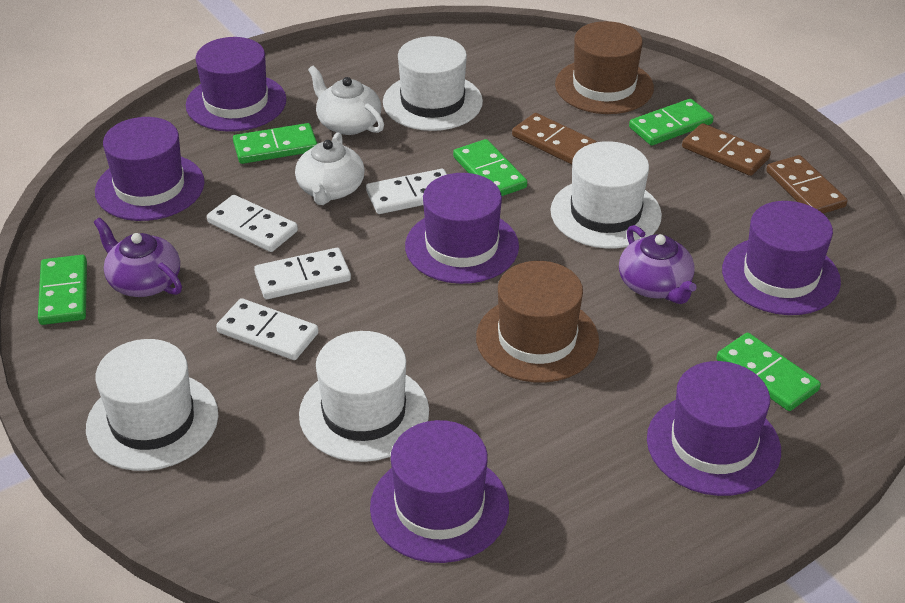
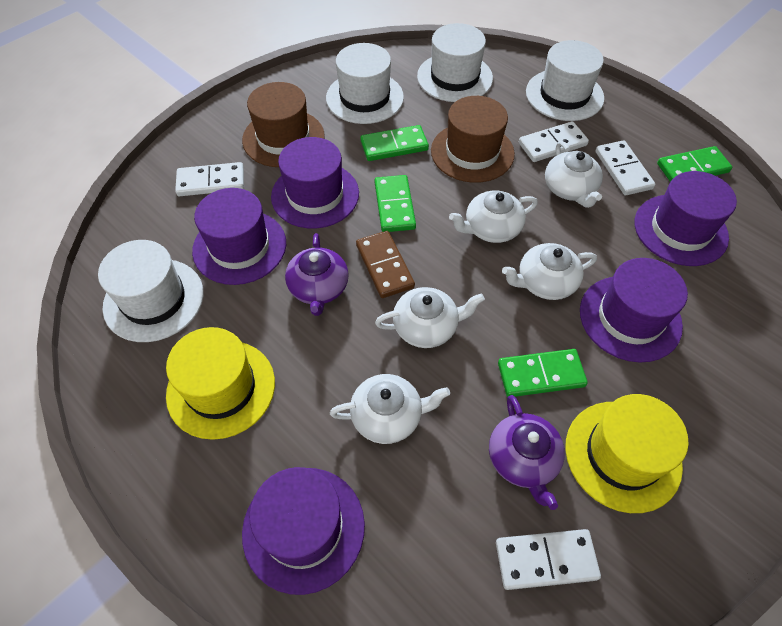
brown domino: [512,113,597,165] [682,123,771,176] [766,155,848,214] = 3 -> [356,231,415,298] = 1
green domino: [38,255,87,325] [233,123,317,164] [453,139,527,196] [629,99,714,146] [716,333,821,411] = 5 -> [361,125,429,161] [375,175,416,232] [498,349,588,397] [657,146,732,182] = 4
purple hat: [95,117,205,221] [186,37,287,132] [370,420,509,563] [405,173,519,284] [647,361,781,496] [722,201,841,315] = 6 -> [192,188,286,285] [242,467,365,595] [271,137,359,229] [580,258,688,363] [635,171,737,266] = 5
white teapot: [295,132,365,205] [308,66,384,135] = 2 -> [330,374,450,444] [375,287,485,348] [449,190,538,243] [502,243,597,300] [545,141,603,208] = 5
yellow hat: none = 0 -> [166,327,275,440] [565,394,688,513] = 2

